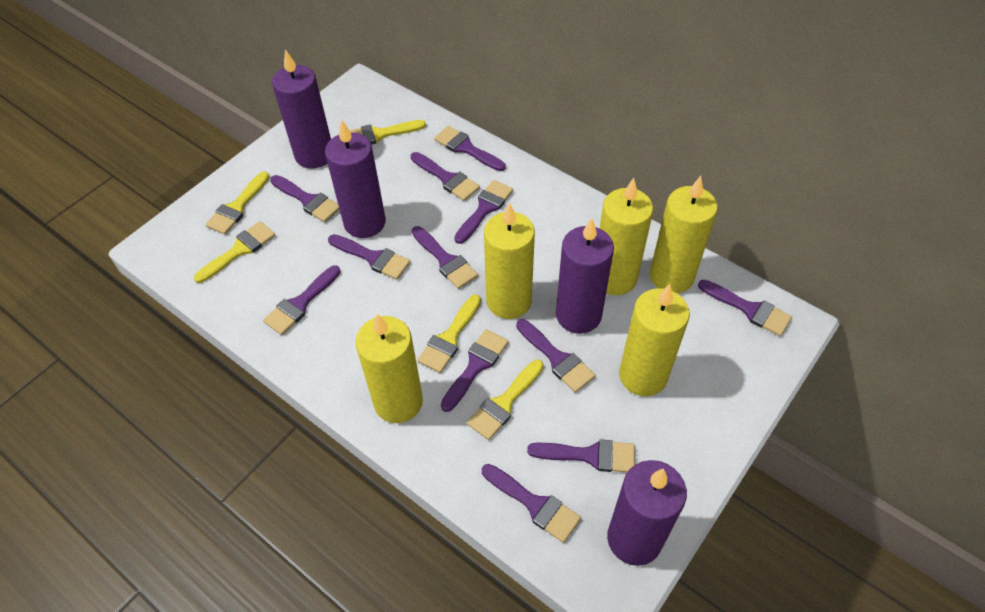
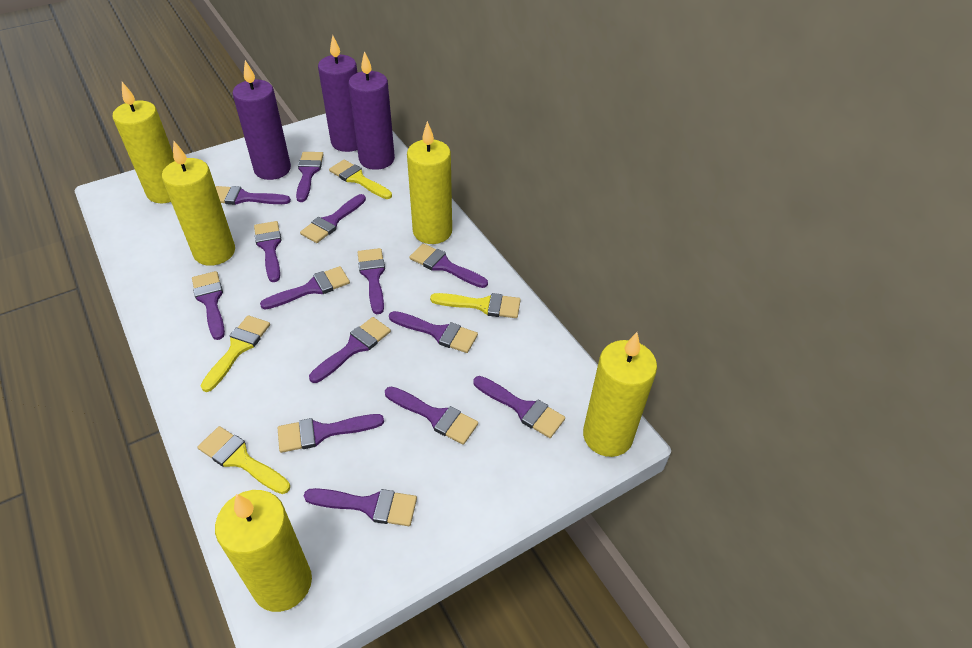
purple brush: [263,265,340,335] [270,175,340,222] [328,234,410,280] [411,152,480,201] [412,226,478,289] [434,126,505,171] [441,329,509,412] [454,180,513,244] [482,464,581,543] [516,319,595,393] [527,439,635,472] [698,280,792,336] = 12 -> [192,271,225,340] [216,186,291,205] [254,221,282,282] [260,266,350,310] [278,414,384,453] [296,152,324,202] [300,194,366,243] [304,488,417,526] [309,317,391,383] [357,248,385,314] [385,386,478,445] [389,311,478,353] [409,243,488,288] [473,376,565,438] = 14
purple candle: [272,49,331,168] [325,120,386,238] [556,218,614,334] [607,460,687,566] = 4 -> [232,60,291,180] [318,35,357,152] [348,51,395,170] = 3
yellow brush: [194,221,276,283] [205,171,269,234] [349,120,426,145] [417,294,481,373] [467,360,544,440] = 5 -> [198,426,290,494] [201,315,270,392] [329,160,392,199] [430,293,521,318] = 4

